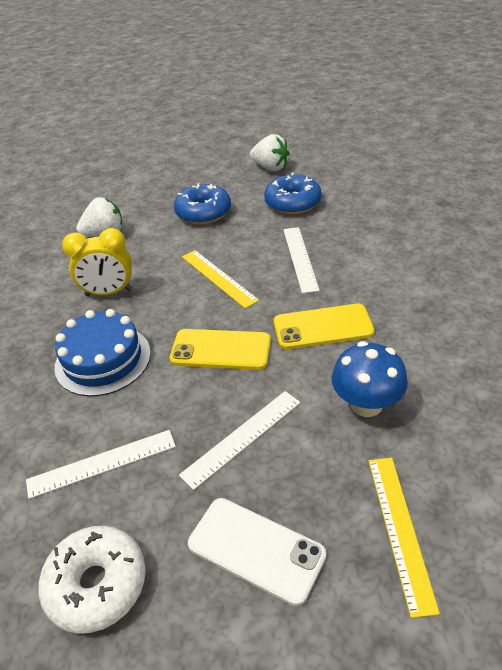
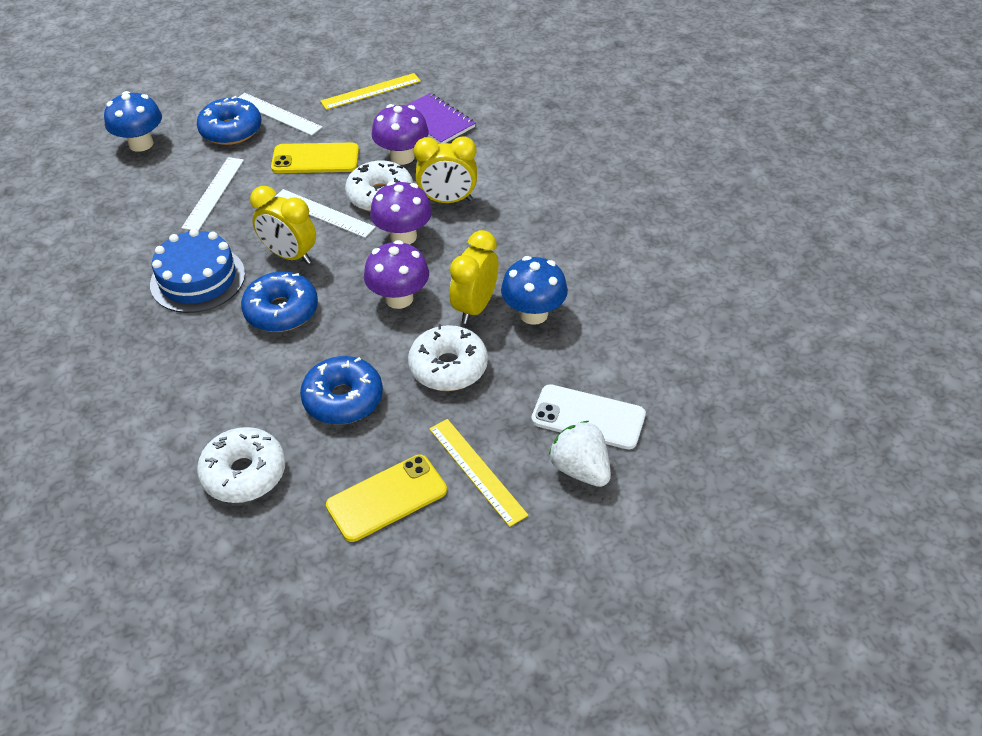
blue donut: [174,184,231,225] [264,173,322,215] = 2 -> [197,96,261,145] [241,271,318,332] [300,356,383,425] = 3
blue mushroom: [331,341,408,417] = 1 -> [104,91,162,152] [501,256,568,325] = 2
purple mushroom: none = 0 -> [364,240,429,309] [370,181,432,244] [371,104,429,165] = 3
purple notebook: none = 0 -> [406,93,475,144] = 1
white donut: [38,526,146,634] = 1 -> [197,427,286,503] [345,160,413,212] [408,324,488,391] = 3
white strawberry: [76,197,122,237] [250,134,290,171] = 2 -> [549,421,611,487] = 1
yellow clock: [62,228,132,296] = 1 -> [250,186,316,264] [414,136,477,203] [450,230,499,324] = 3

